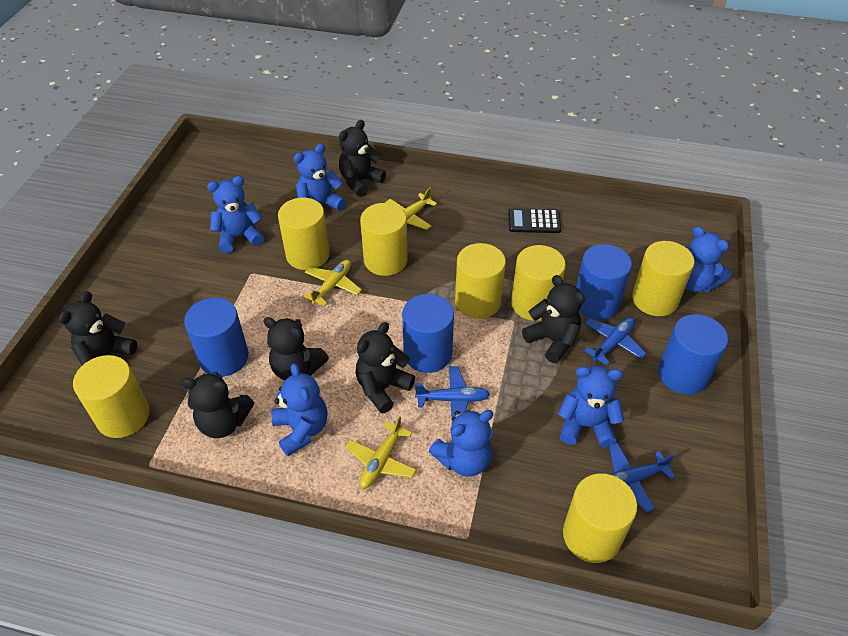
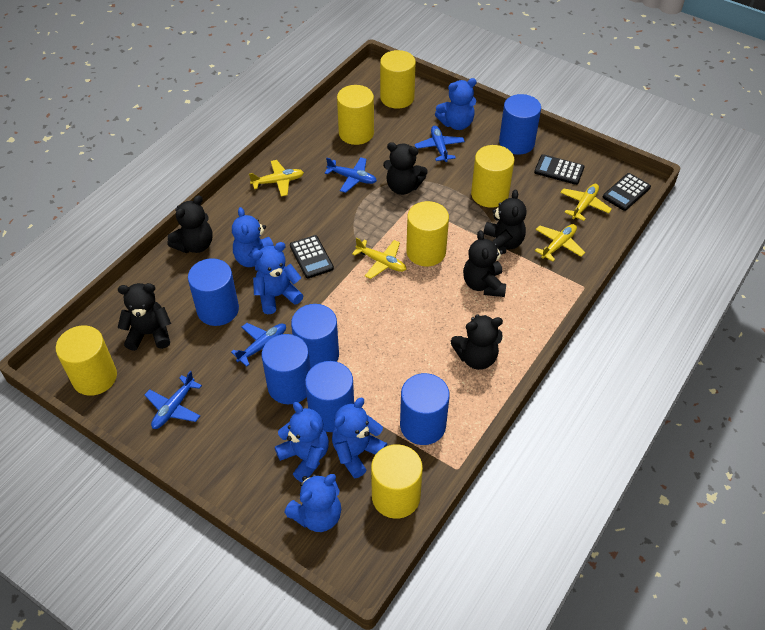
black calculator: [508,208,561,233] = 1 -> [290,235,334,278] [534,154,585,185] [603,173,651,211] = 3
blue cylinder: [184,298,249,377] [402,294,454,373] [576,244,632,320] [658,314,728,395] = 4 -> [188,258,239,326] [262,334,311,404] [291,304,339,368] [305,361,354,432] [400,373,450,445] [499,94,541,155] = 6
blue plane: [415,366,490,423] [584,318,646,365] [609,443,675,512] = 3 -> [145,371,202,429] [231,323,286,367] [325,157,377,193] [414,126,465,162] = 4
yellow cylinder: [73,355,149,438] [278,198,330,270] [360,203,408,276] [455,243,506,319] [511,245,566,321] [563,473,637,563] [632,241,694,316] = 7 -> [56,325,117,396] [337,85,374,145] [371,444,423,519] [380,50,416,109] [406,201,449,266] [471,145,514,208] = 6
yellow plane: [303,260,362,306] [345,416,416,488] [385,188,437,230] = 3 -> [249,160,304,196] [352,237,406,279] [535,224,585,262] [560,184,612,221] = 4

